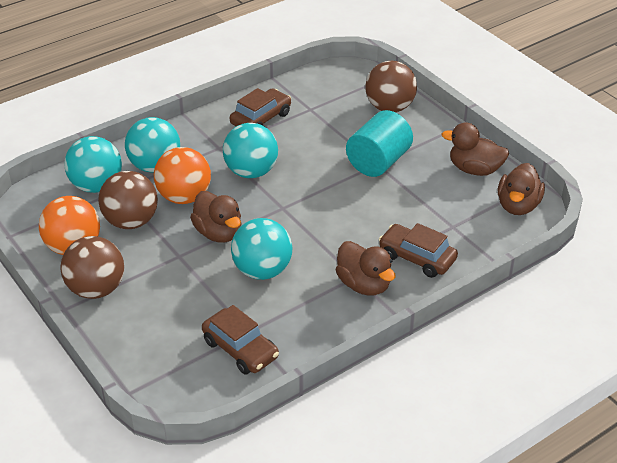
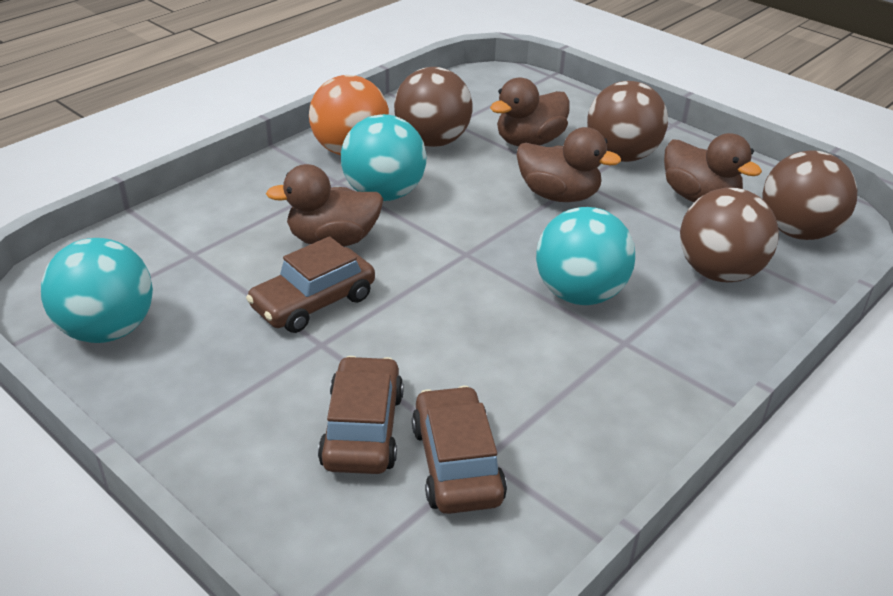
brown ball: [61,236,124,299] [98,171,158,229] [365,61,417,112] = 3 -> [394,67,473,147] [587,81,668,162] [680,187,779,282] [762,150,857,240] = 4
orange ball: [39,196,100,255] [154,147,211,204] = 2 -> [309,75,389,155] = 1
turquoise ball: [64,136,122,193] [125,117,180,172] [223,123,278,178] [231,218,292,280] = 4 -> [41,238,153,343] [341,114,427,201] [536,207,635,305] = 3
turquoise cylinder: [346,110,413,177] = 1 -> none = 0

